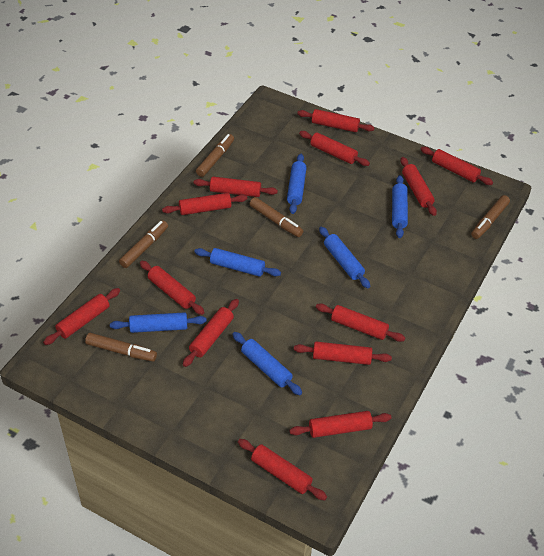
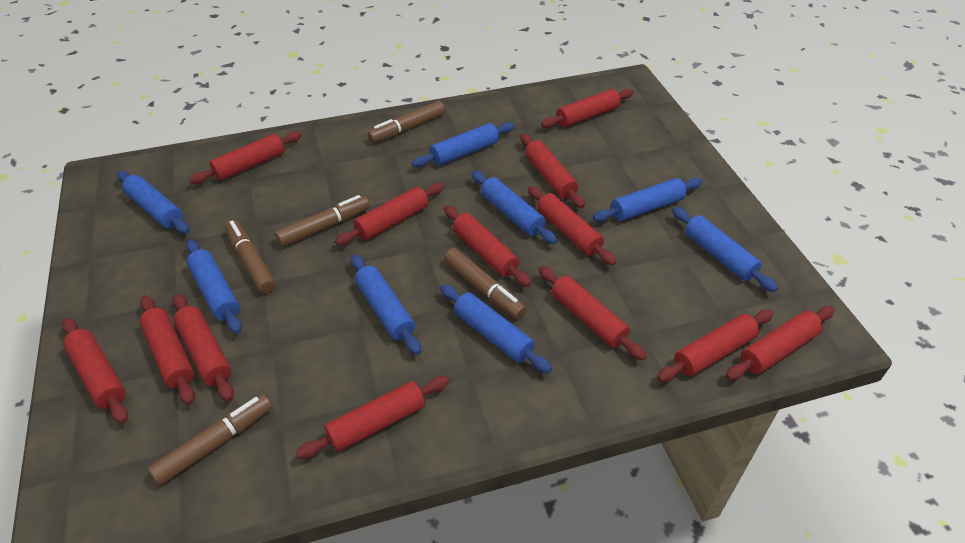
blue rolling pin: [110,312,207,333] [194,248,281,277] [232,332,302,395] [287,154,307,214] [319,227,370,288] [392,175,408,238] = 6 -> [117,171,190,234] [186,239,242,334] [351,255,421,355] [412,122,515,167] [440,284,552,373] [472,171,558,244] [593,178,702,222] [672,207,778,292] = 8

